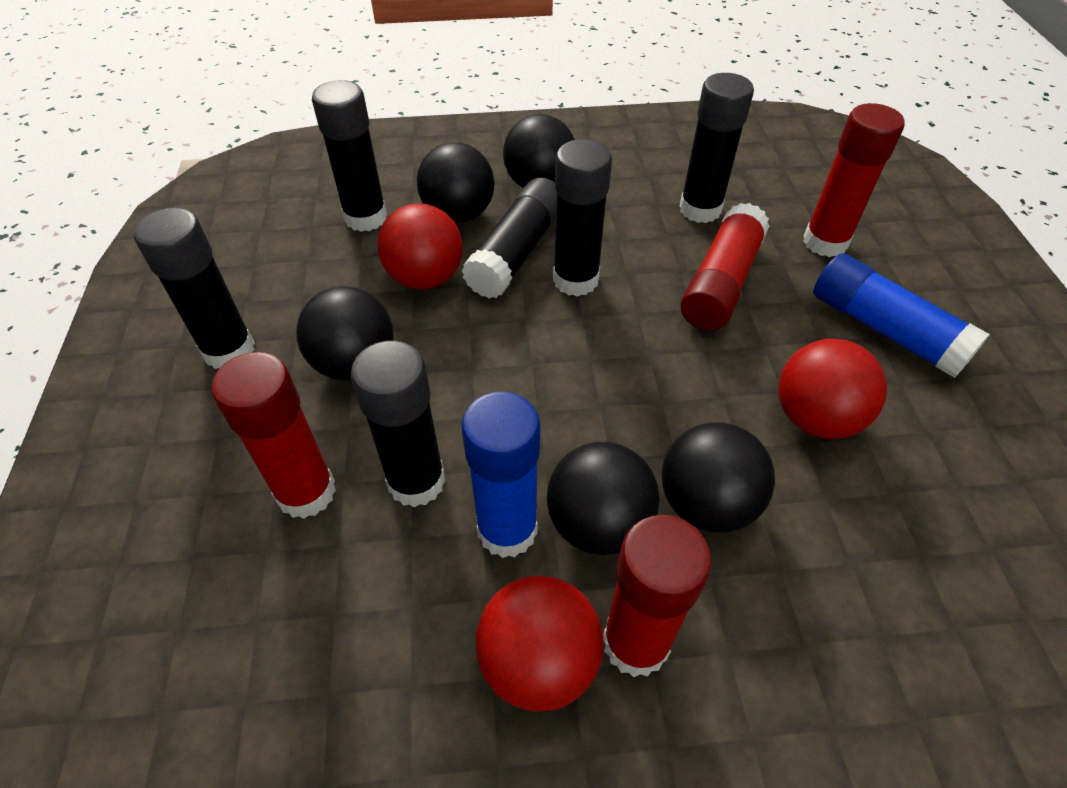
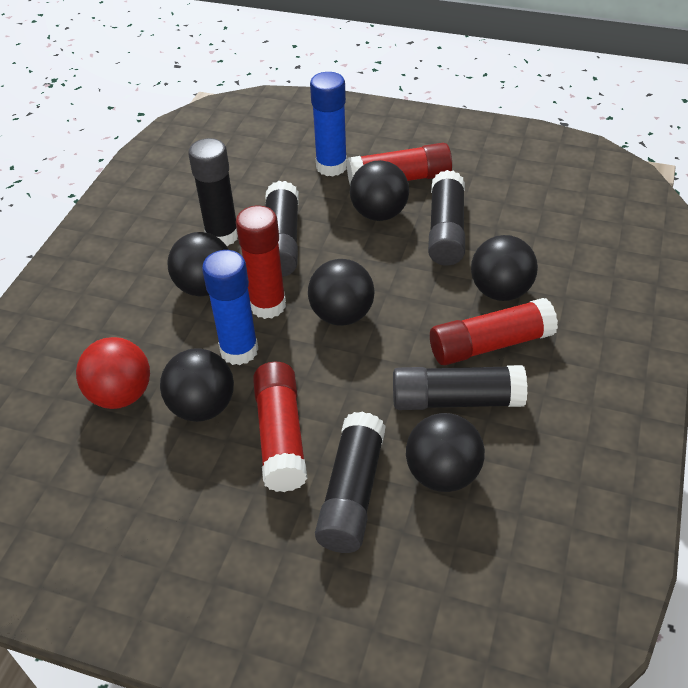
black ball: [296,286,394,381] [417,142,494,223] [503,114,575,188] [547,442,660,555] [662,422,775,533] = 5 -> [160,348,234,422] [167,232,229,297] [308,259,375,326] [350,160,409,221] [406,413,485,492] [471,235,538,301] = 6
black glue stick: [134,208,255,369] [312,80,387,232] [351,341,445,507] [461,177,557,299] [553,139,612,297] [680,73,754,223] = 6 -> [188,138,238,246] [265,181,299,277] [315,412,386,553] [393,365,527,410] [428,170,465,266] = 5
red ball: [377,204,463,290] [475,575,604,712] [778,339,887,439] = 3 -> [76,337,150,409] = 1

